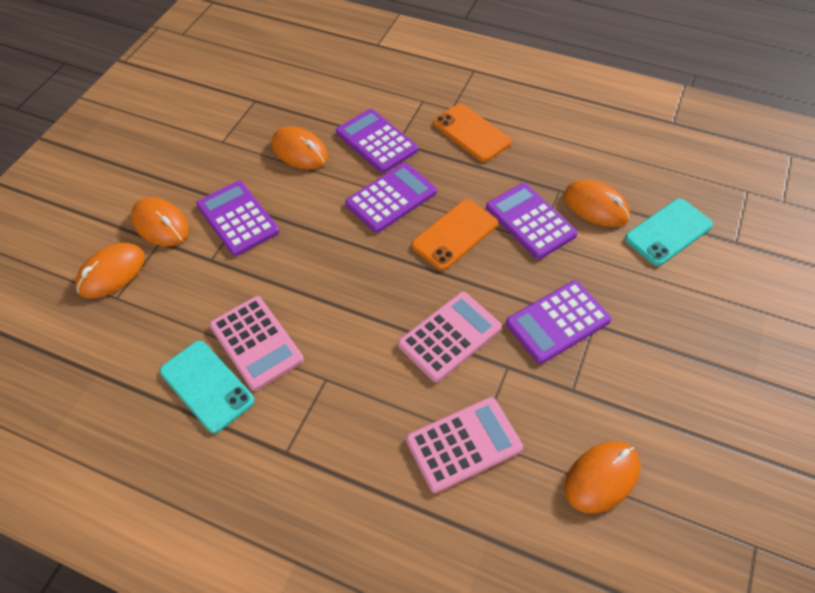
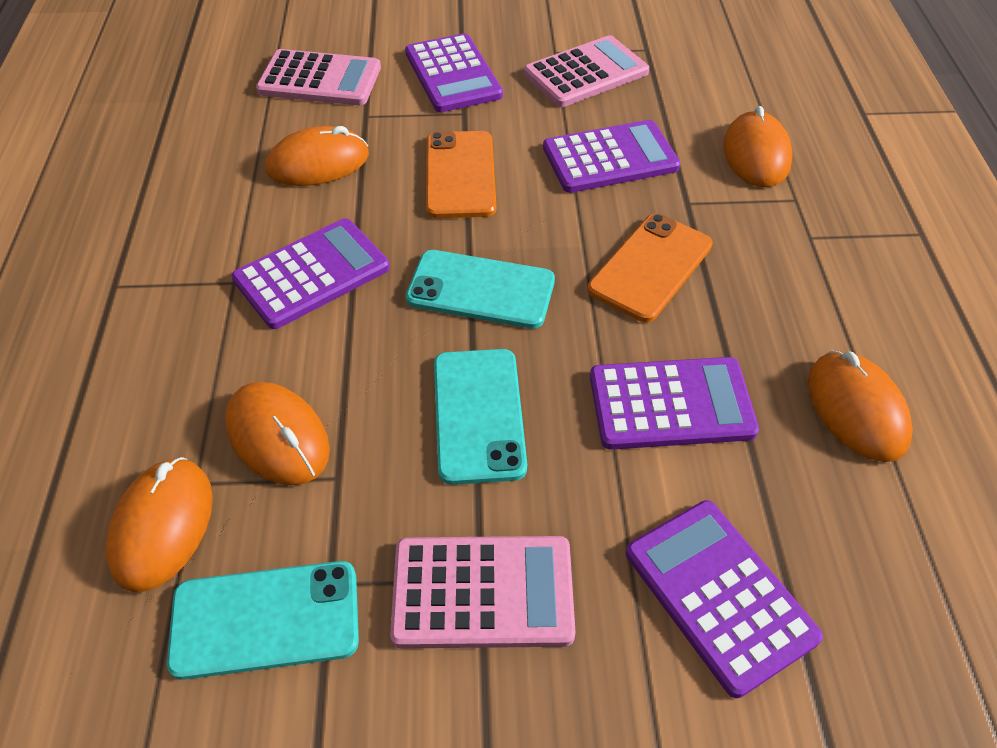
turquoise phone: [160,341,254,433] [625,199,713,266] = 2 -> [167,561,359,680] [406,250,555,329] [434,349,527,485] = 3

